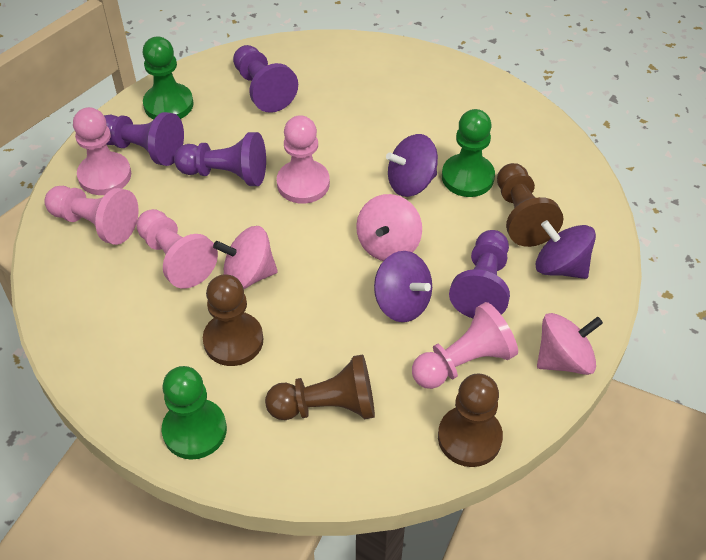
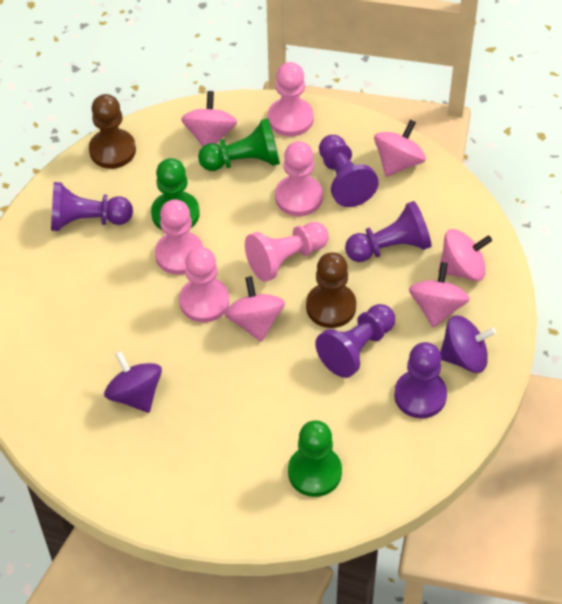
brown pawn: [203,274,263,366] [265,354,375,420] [438,374,503,467] [497,163,563,247] = 4 -> [89,94,136,169] [306,252,356,328] = 2
pink spinning top: [213,226,278,289] [356,194,422,261] [537,313,603,375] = 3 -> [181,91,237,147] [225,276,285,342] [374,119,426,177] [409,262,470,328] [439,229,492,281] = 5
purple pawn: [104,112,184,166] [174,132,266,186] [233,45,298,113] [449,230,510,318] = 4 -> [51,182,133,231] [315,304,395,378] [319,135,379,207] [345,201,431,262] [394,342,447,419] = 5
purple spinning top: [374,251,432,322] [386,134,438,197] [536,220,596,279] = 3 -> [104,351,162,413] [440,315,496,373] = 2

